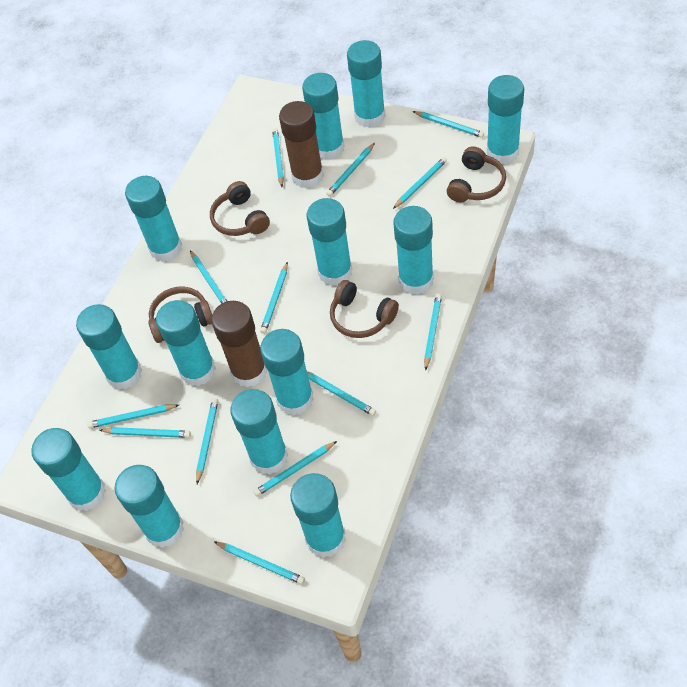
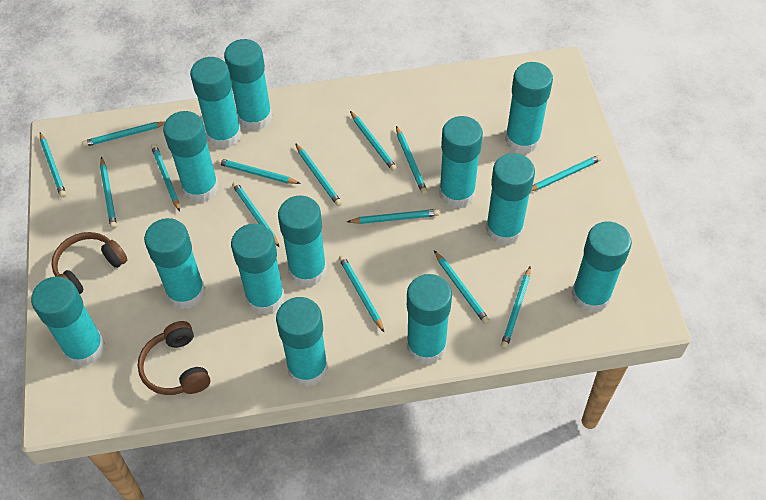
brown glue stick: [211,301,267,387] [279,101,324,188] = 2 -> none = 0
brown headphones: [148,286,212,343] [210,181,270,236] [330,280,399,338] [447,146,506,203] = 4 -> [52,232,127,294] [137,321,210,395] = 2
turquoise pencil: [87,404,179,428] [100,427,191,438] [190,251,227,304] [196,398,218,484] [214,541,305,584] [253,441,337,497] [260,262,288,334] [272,128,284,187] [307,371,376,416] [326,143,375,197] [393,157,447,209] [413,111,484,138] [424,293,442,371] = 13 -> [40,132,66,198] [82,121,165,147] [100,157,117,229] [151,144,180,212] [217,158,301,184] [232,181,279,247] [295,143,342,206] [339,255,384,332] [347,209,439,224] [350,111,397,172] [396,126,428,195] [434,250,490,324] [501,267,531,349] [531,155,602,191] = 14

